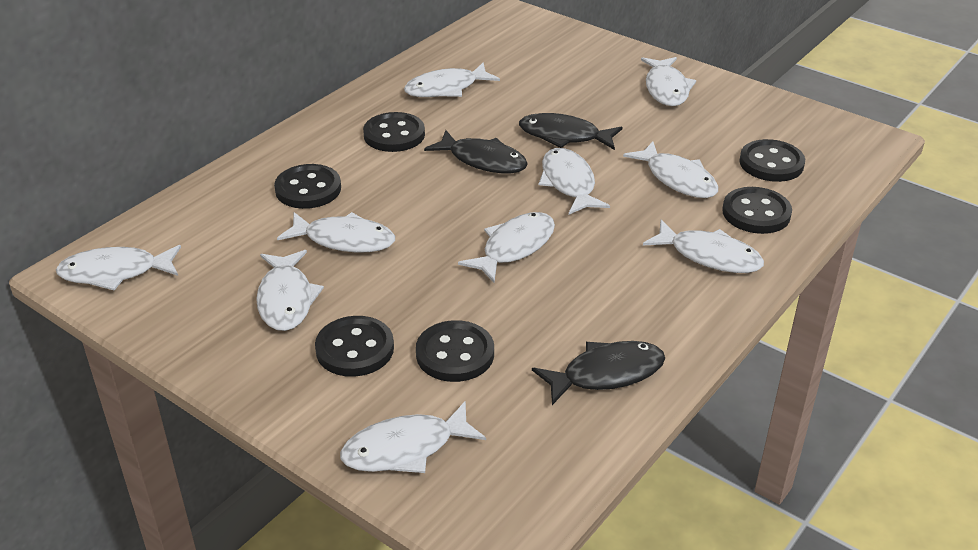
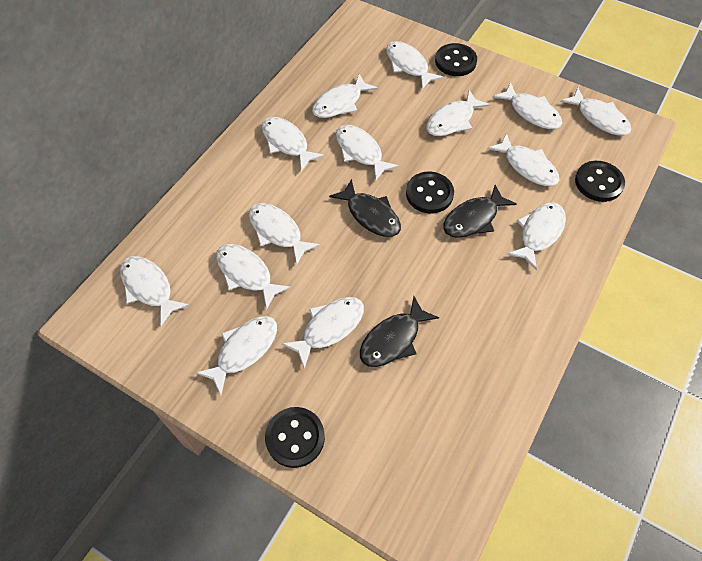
black button: [274,164,341,209] [315,316,394,377] [363,112,425,152] [416,320,494,382] [722,187,792,234] [739,139,805,182] = 6 -> [265,407,325,468] [406,172,454,213] [435,43,477,76] [575,161,625,202] = 4
white fish: [56,245,181,290] [256,250,324,331] [277,212,395,253] [340,401,486,473] [404,63,500,97] [458,212,555,283] [539,148,610,215] [623,141,718,198] [641,57,696,106] [643,220,764,273] = 10 -> [120,256,190,326] [196,316,277,395] [216,244,291,309] [249,203,320,265] [262,117,324,171] [281,297,364,369] [312,74,378,118] [336,125,399,181] [386,41,444,89] [426,90,490,136] [487,133,559,186] [493,82,562,129] [507,203,566,270] [560,87,631,136] = 14

